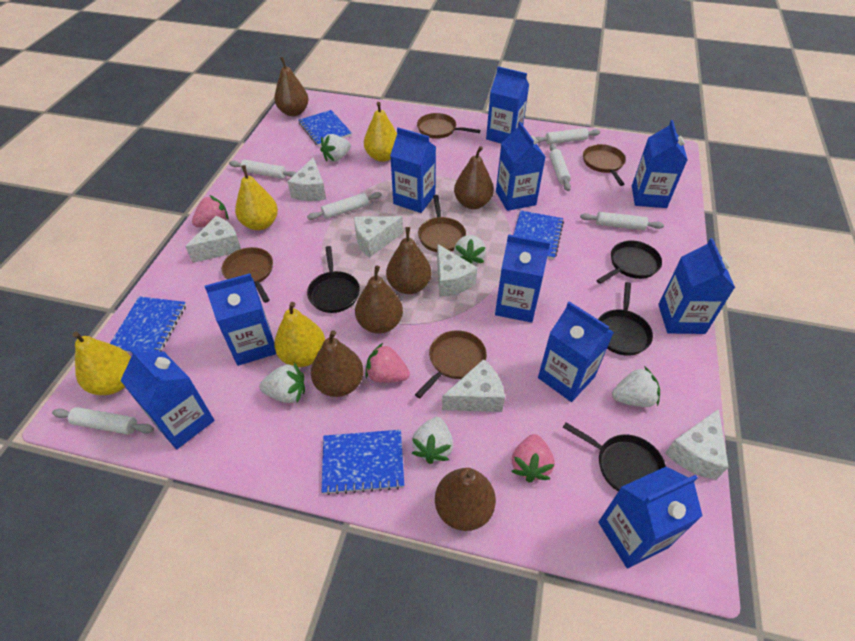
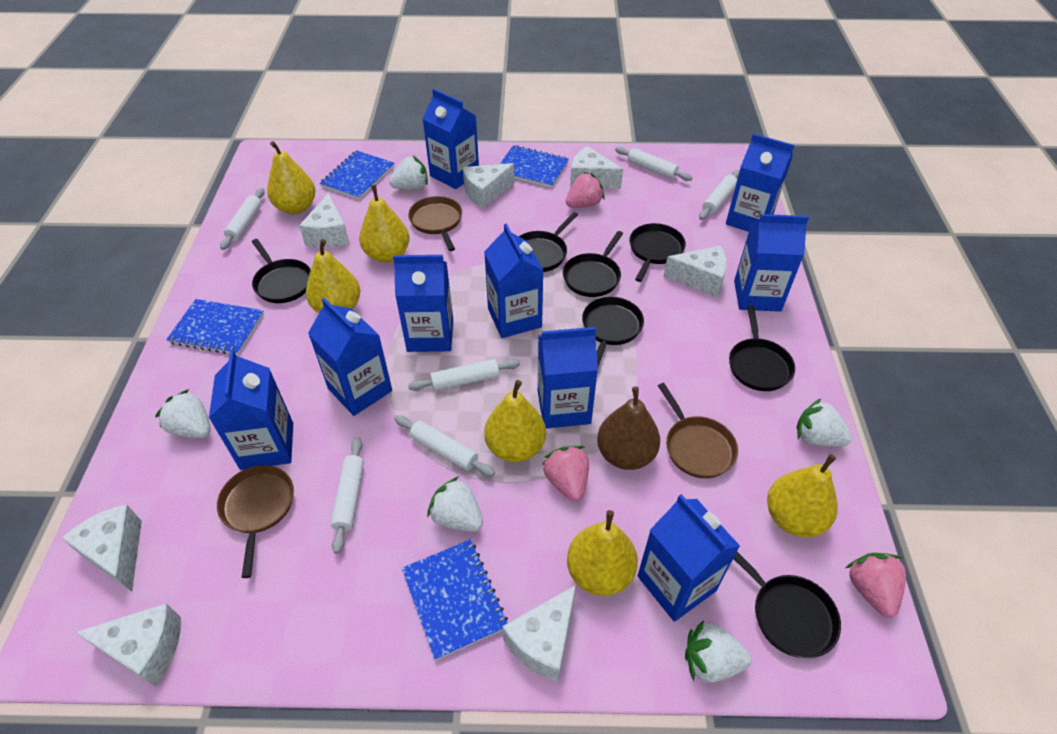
black pan: [307,246,360,313] [563,422,666,491] [596,240,662,284] [598,282,653,356] = 4 -> [252,239,311,303] [519,212,578,272] [563,231,623,297] [582,297,644,366] [629,223,686,282] [729,306,795,391] [733,552,841,658] = 7
blue carton: [120,347,215,449] [205,273,276,366] [390,127,436,213] [486,66,529,143] [495,234,550,323] [496,122,545,211] [538,301,614,402] [598,467,702,569] [632,120,688,208] [658,238,735,334] = 10 -> [209,350,293,470] [308,298,392,416] [393,255,453,352] [423,89,479,189] [484,223,544,338] [538,327,598,428] [638,494,740,622] [726,133,794,232] [734,214,809,312] = 9
brown pan: [222,247,273,303] [415,330,487,398] [417,113,480,139] [418,195,466,252] [583,144,626,186] = 5 -> [217,465,294,578] [408,196,462,251] [658,383,738,478] = 3
brown pear: [274,57,309,116] [311,330,364,397] [355,265,403,334] [386,227,432,294] [435,468,496,531] [454,146,494,209] = 6 -> [597,387,660,470] = 1
white cheese: [185,216,241,263] [287,157,326,201] [354,216,403,258] [437,244,477,297] [442,359,505,412] [665,409,729,480] = 6 -> [62,504,142,592] [75,603,181,686] [299,193,350,248] [463,163,515,209] [502,585,576,682] [570,146,623,189] [664,246,727,297] = 7
yellow pear: [72,331,131,395] [235,165,278,230] [274,302,325,367] [364,102,397,162] = 4 -> [267,141,316,214] [306,239,360,313] [359,185,409,263] [484,380,546,462] [567,510,638,596] [767,454,838,538] = 6

